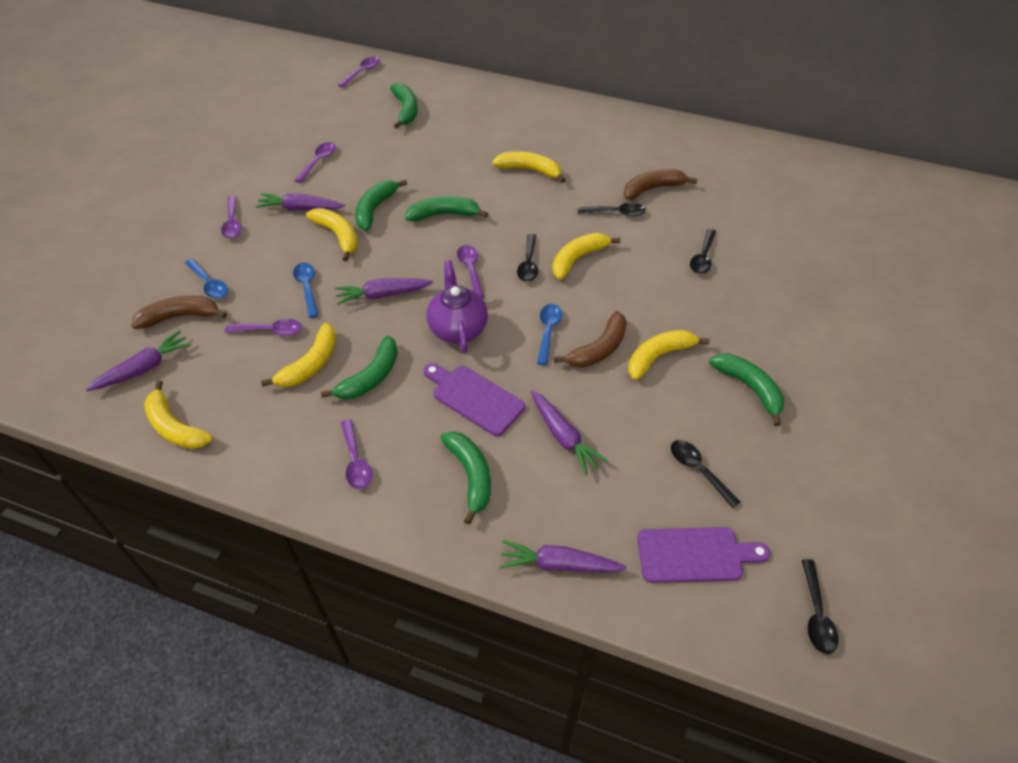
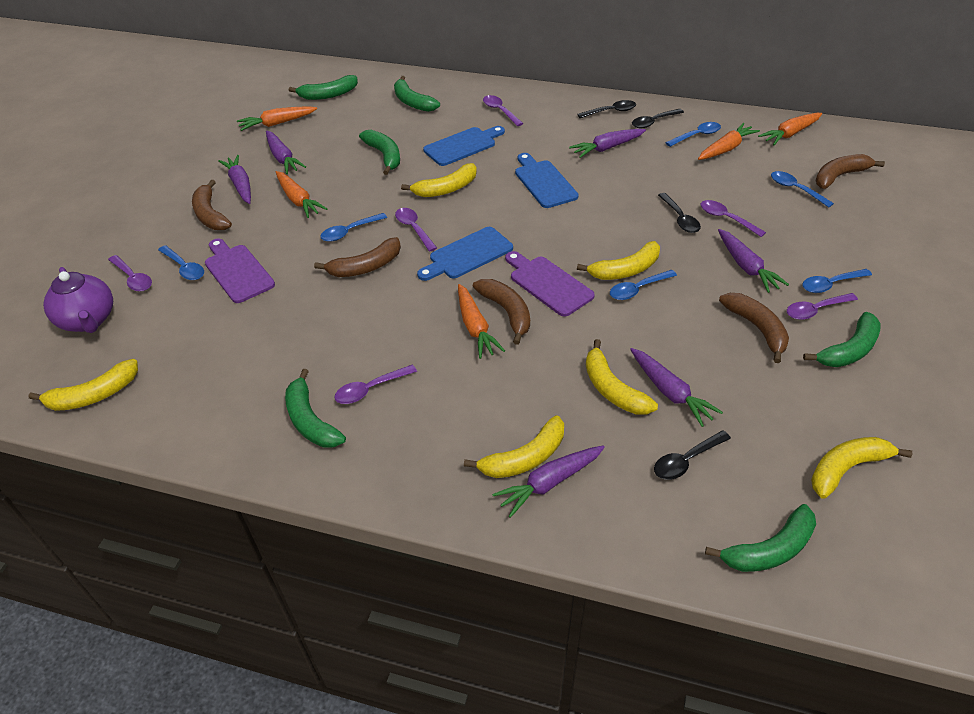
black spoon: [517,234,538,282] [578,203,646,217] [671,440,740,508] [690,229,716,274] [802,559,838,654] = 5 -> [577,100,636,118] [632,109,684,128] [654,430,731,480] [658,193,701,233] = 4
blue cutting board: none = 0 -> [417,227,513,281] [423,126,505,166] [515,153,579,208] = 3
blue spoon: [185,259,228,299] [293,263,319,318] [537,304,562,365] = 3 -> [158,245,204,280] [320,213,387,242] [610,270,677,300] [665,122,721,147] [771,171,834,208] [802,269,872,293] = 6
brown banana: [131,296,227,329] [554,311,627,367] [624,169,697,200] = 3 -> [192,180,232,230] [314,237,401,277] [473,279,530,345] [719,293,789,363] [815,154,885,189] = 5
orange carrot: none = 0 -> [237,106,317,131] [276,171,327,218] [458,284,505,359] [698,123,760,160] [758,113,822,145] = 5
purple carrot: [86,330,191,391] [255,193,345,210] [335,278,433,305] [499,540,627,573] [531,390,608,475] = 5 -> [218,155,251,204] [266,130,306,174] [492,445,605,518] [569,129,646,158] [630,348,723,427] [718,229,789,293] = 6

